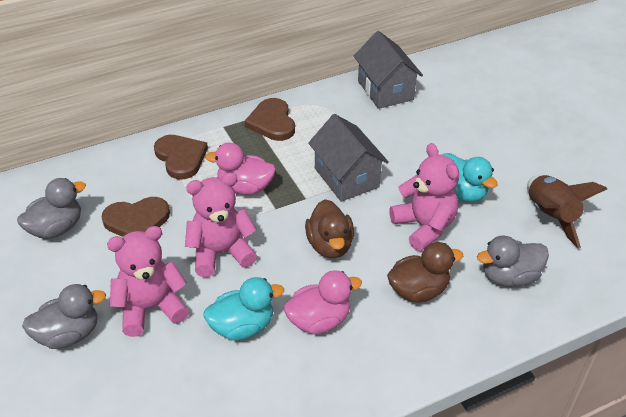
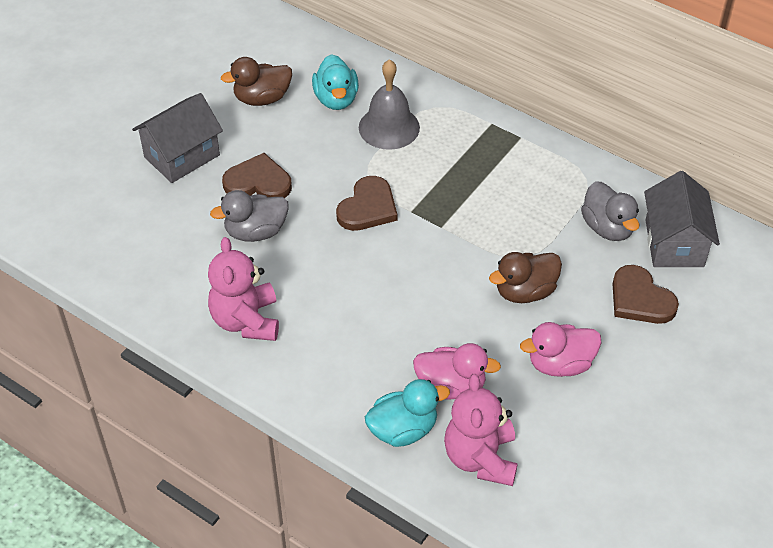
brown rocket: [527,175,607,248] = 1 -> none = 0
grey bell: none = 0 -> [359,59,420,150] = 1
grey duck: [17,178,86,239] [22,284,106,349] [477,235,549,287] = 3 -> [210,190,289,242] [581,181,640,241] = 2
pink teddy bear: [107,226,189,337] [185,173,257,277] [390,143,459,251] = 3 -> [208,237,279,341] [444,374,518,486] = 2

